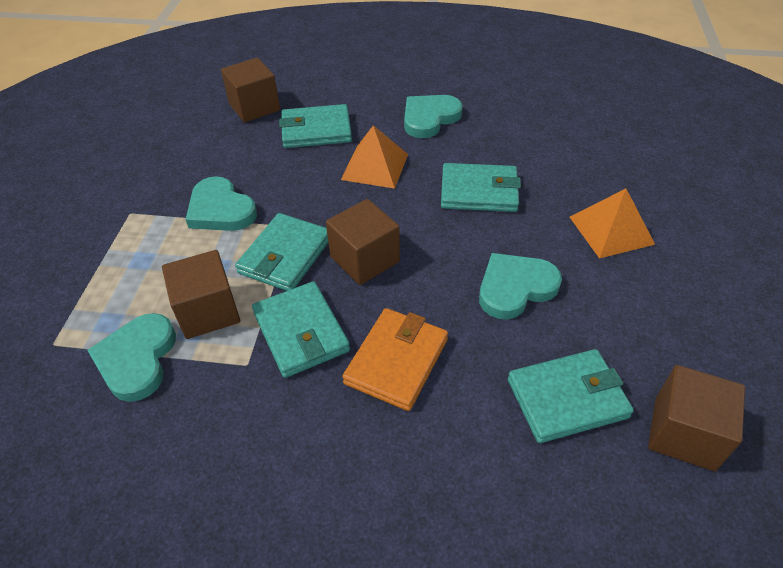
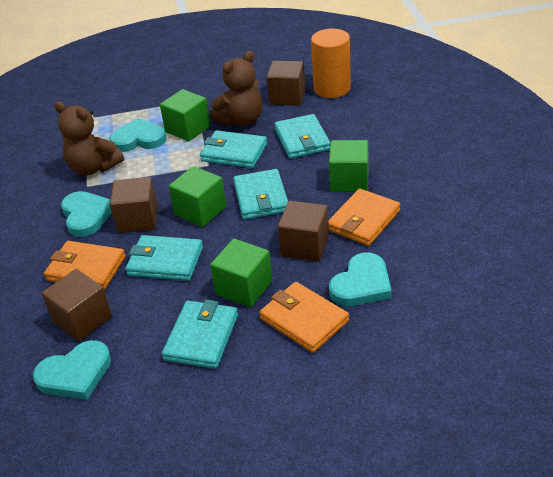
brown teddy bear: none = 0 -> [54,101,124,175] [210,51,263,127] = 2
green cube: none = 0 -> [160,89,211,142] [169,166,226,227] [210,239,273,308] [329,140,369,192] = 4
orange cylinder: none = 0 -> [311,29,351,98] = 1
orange pyramid: [341,125,408,189] [570,188,655,259] = 2 -> none = 0
orange wallet: [342,308,448,411] = 1 -> [44,241,126,290] [259,282,349,353] [329,189,401,246] = 3

